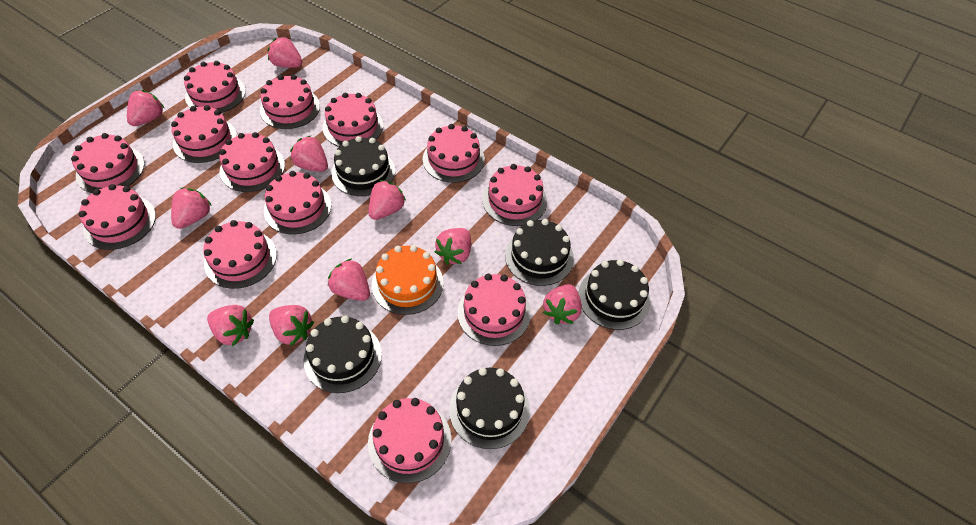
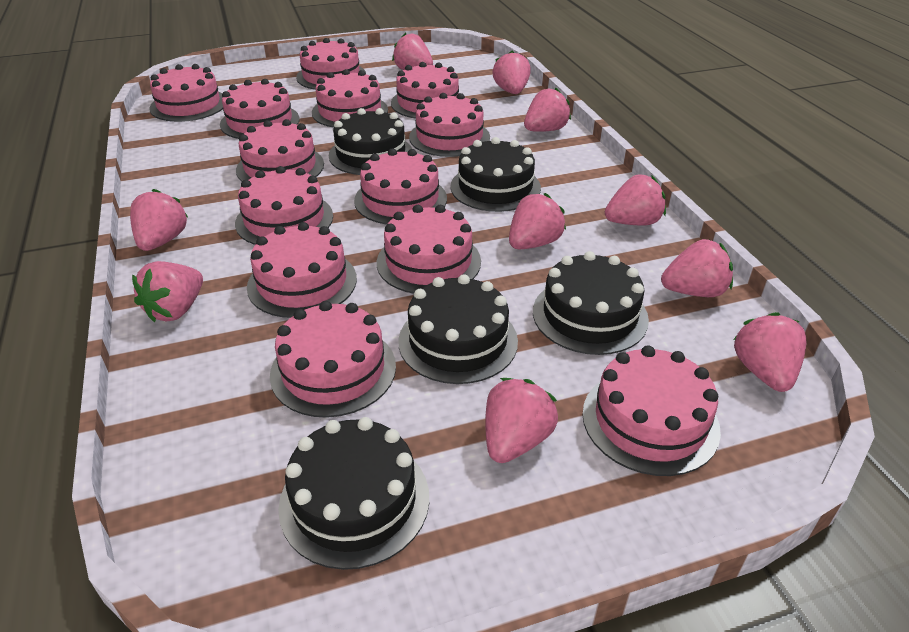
orange cake: [372,245,444,315] = 1 -> none = 0

